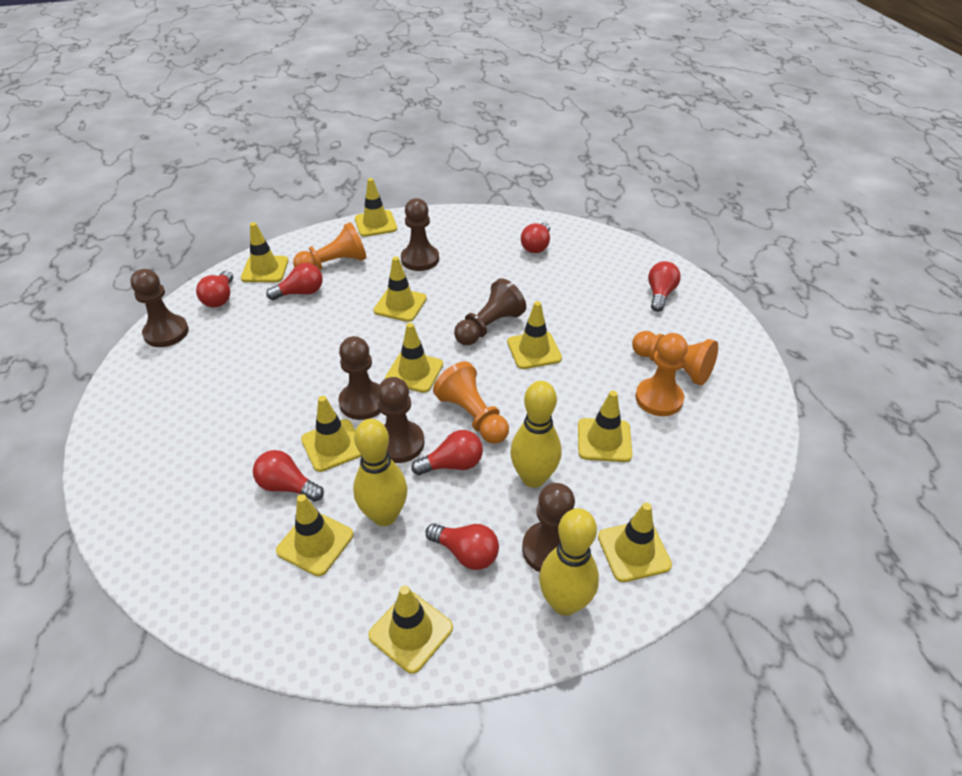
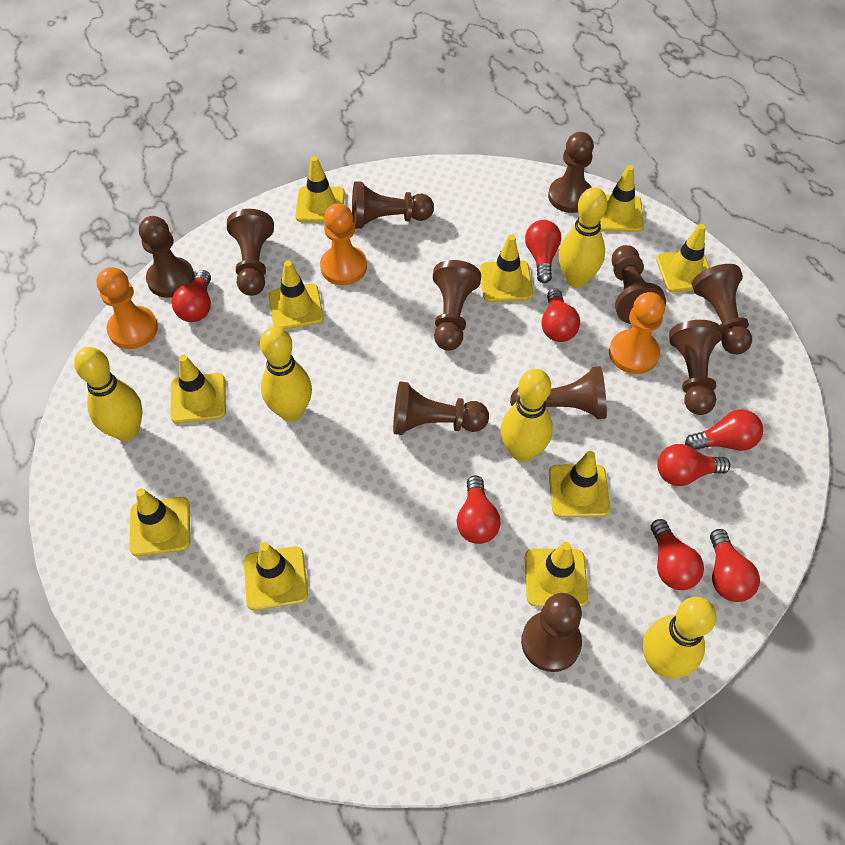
brown pawn: [130,269,189,347] [338,336,381,420] [377,377,425,463] [401,198,439,271] [454,278,526,345] [522,483,575,572] = 6 -> [139,216,195,298] [227,209,274,296] [352,181,434,229] [393,381,489,435] [433,260,481,351] [510,366,607,419] [521,593,582,672] [548,132,594,213] [612,245,666,324] [669,320,722,415] [692,264,752,354] = 11
orange pawn: [293,222,366,270] [433,361,509,444] [632,331,718,386] [635,333,688,416] = 4 -> [97,267,158,349] [320,204,367,285] [609,292,665,374] = 3
red light bulb: [196,271,233,308] [253,450,324,502] [266,263,323,300] [411,430,483,475] [426,523,499,570] [521,222,550,253] [648,261,681,312] = 7 -> [172,270,211,322] [457,476,501,544] [525,220,561,283] [541,288,580,342] [651,519,704,590] [657,444,730,486] [685,409,763,451] [710,529,760,602] = 8
yellow bowling pin: [353,419,407,526] [510,381,562,488] [539,508,599,616] = 3 -> [74,347,143,441] [260,326,312,422] [500,369,553,462] [559,187,607,288] [643,597,716,678] = 5

